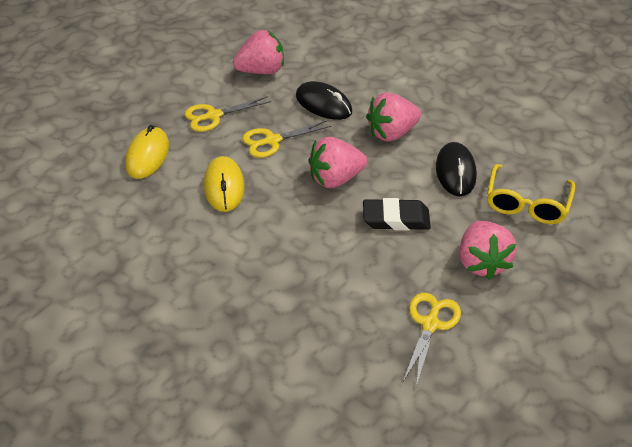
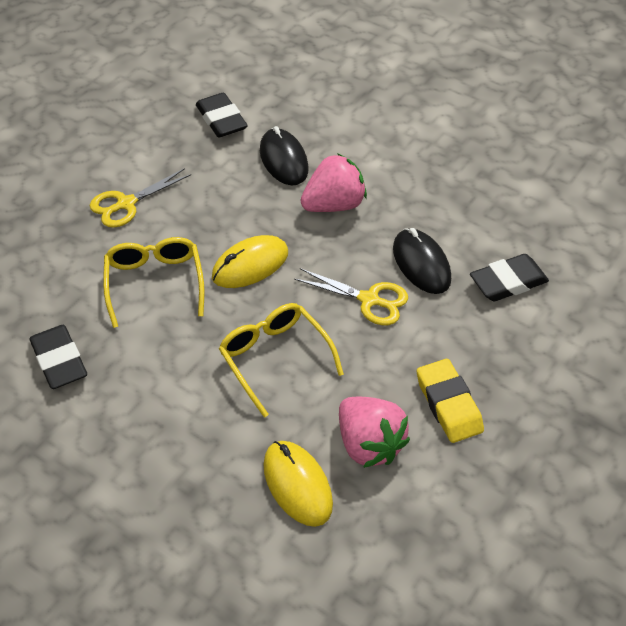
black eraser: [363,198,431,231] = 1 -> [29,325,87,389] [196,93,248,138] [470,254,549,301] = 3
pink strawberry: [233,30,284,74] [309,137,367,188] [366,92,421,142] [459,221,517,280] = 4 -> [300,153,367,212] [339,397,410,468] = 2
yellow eraser: none = 0 -> [417,359,484,443] = 1
yellow glasses: [487,164,576,224] = 1 -> [103,237,205,328] [219,303,344,418] = 2
yellow scissors: [185,96,272,132] [242,121,332,158] [402,293,461,387] = 3 -> [90,168,191,228] [294,268,408,325] = 2

